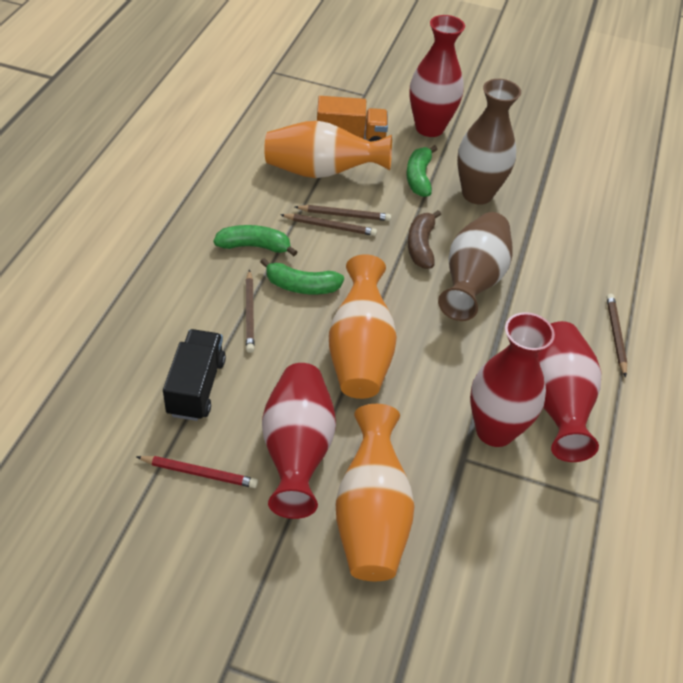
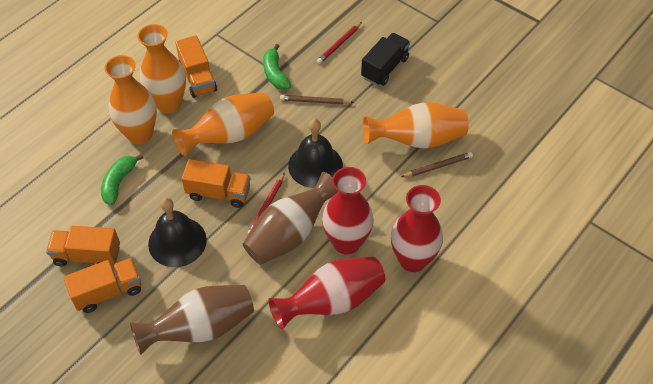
black bell: none = 0 -> [148,198,207,267] [288,119,343,188] = 2
brown banana: [408,210,441,269] = 1 -> none = 0
brown pencil: [246,270,255,353] [280,214,377,236] [295,205,391,221] [606,294,628,377] = 4 -> [280,95,354,104] [401,152,473,177] = 2
green banana: [214,225,297,256] [260,258,344,294] [406,145,437,197] = 3 -> [101,154,143,205] [263,44,291,90] = 2
orange truck: [317,96,388,141] = 1 -> [46,226,120,267] [64,258,141,313] [175,35,217,98] [182,159,250,208] = 4
orange vase: [264,121,392,178] [329,254,397,399] [336,404,415,581] = 3 -> [105,55,157,144] [138,24,186,114] [172,92,274,156] [363,102,469,149] = 4
red pencil: [137,456,258,488] = 1 -> [247,173,285,234] [317,22,362,64] = 2
red vase: [262,363,336,519] [409,15,465,137] [470,312,555,447] [537,321,602,462] = 4 -> [269,257,385,329] [322,167,374,255] [391,185,443,272] = 3

